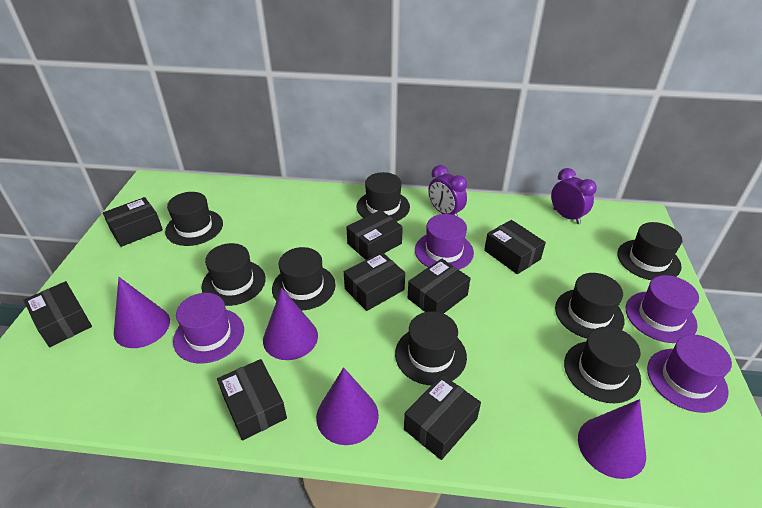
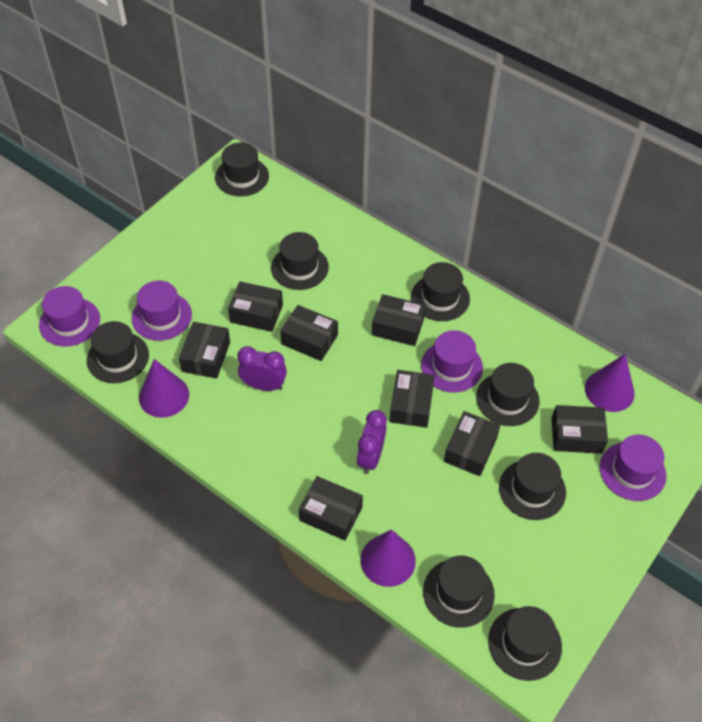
purple cone: [114,277,170,348] [263,288,318,360] [316,367,379,445] [578,399,646,479] = 4 -> [139,359,189,418] [360,529,416,587] [585,354,635,412] = 3

